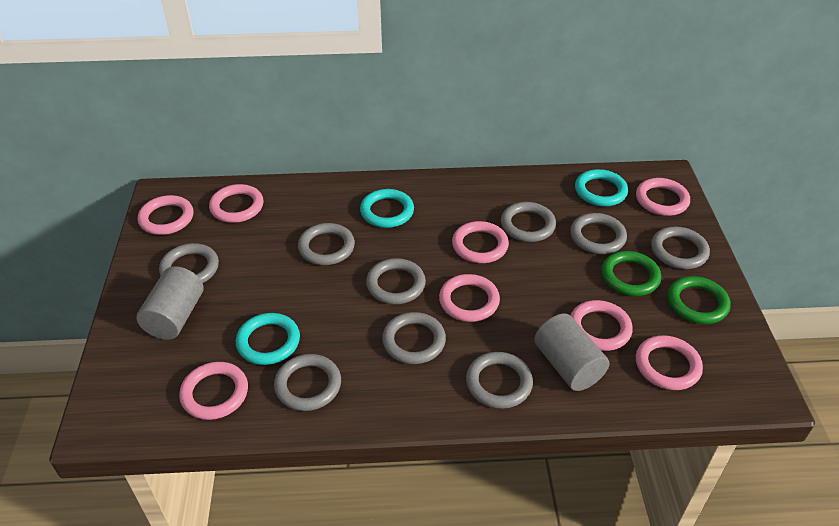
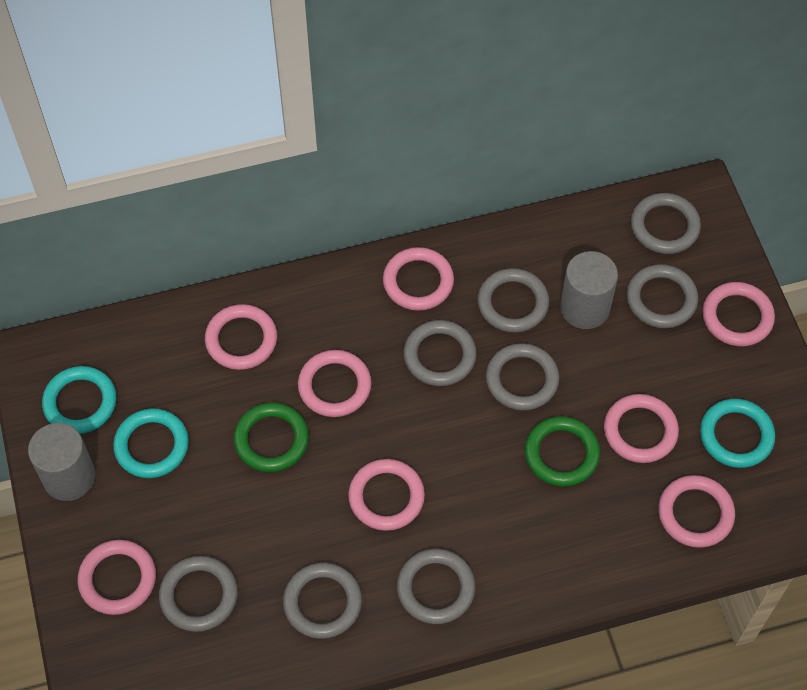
grey ring: [159,243,219,283] [274,354,341,411] [298,223,355,265] [366,258,426,304] [382,312,446,364] [466,352,533,409] [501,202,556,242] [570,213,627,254] [651,226,710,269] = 9 -> [159,556,238,632] [283,563,362,639] [397,549,475,624] [404,320,477,386] [478,268,549,333] [486,343,559,411] [627,264,698,328] [631,193,701,254] = 8

